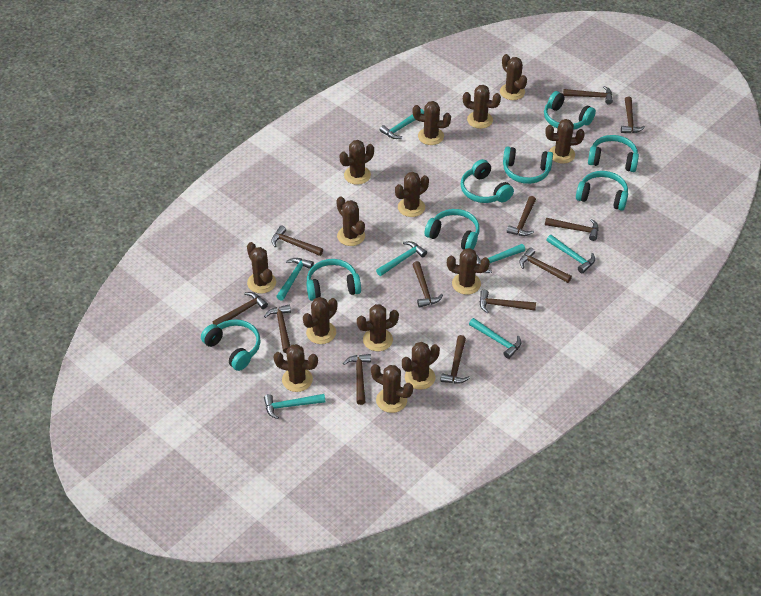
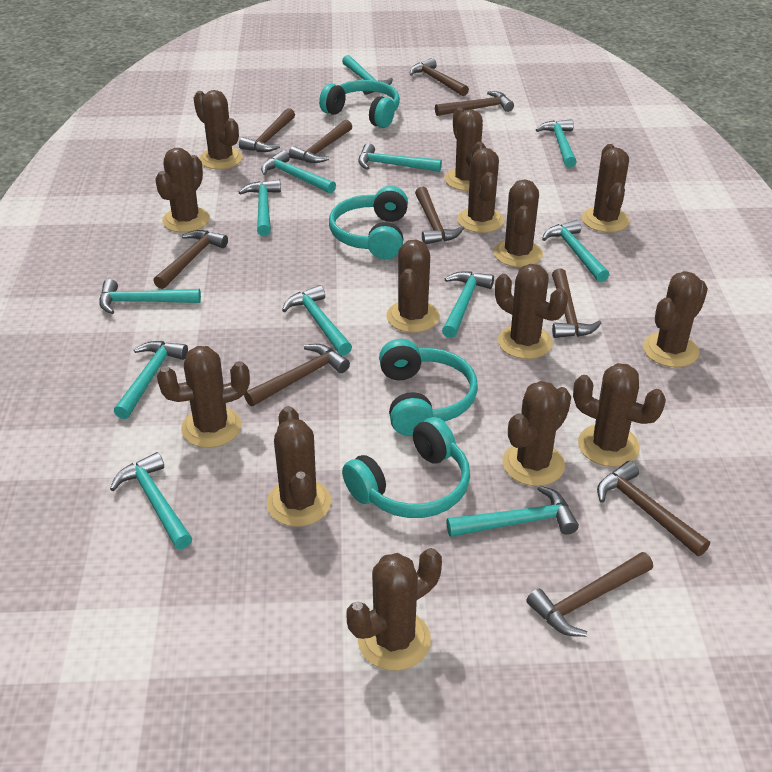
brown hammer: [213,292,268,325] [264,304,291,353] [271,226,323,256] [343,354,371,405] [412,261,443,308] [440,335,470,384] [480,290,536,314] [507,196,536,236] [519,247,572,283] [545,218,598,241] [563,86,613,104] [621,96,645,133] = 12 -> [153,230,228,289] [239,108,295,152] [244,344,350,406] [289,120,352,163] [410,58,469,96] [415,186,464,244] [435,91,514,116] [526,552,653,637] [552,269,602,338] [597,461,710,556] = 10
turquoise hammer: [264,394,325,419] [276,258,314,301] [376,241,427,276] [380,109,424,139] [469,318,521,359] [476,244,525,273] [547,235,595,273] = 7 -> [99,279,201,314] [110,452,192,549] [114,341,188,419] [238,180,281,236] [261,150,336,194] [282,285,352,356] [342,55,393,95] [358,143,442,172] [442,271,494,338] [446,486,579,537] [536,119,577,168] [542,220,609,282] = 12
turquoise headphones: [201,319,261,371] [306,259,361,301] [425,209,480,250] [461,159,514,203] [503,146,553,184] [544,91,596,130] [576,171,628,211] [588,135,639,172] = 8 -> [319,80,400,128] [329,186,408,259] [342,417,470,518] [379,339,478,436] = 4

